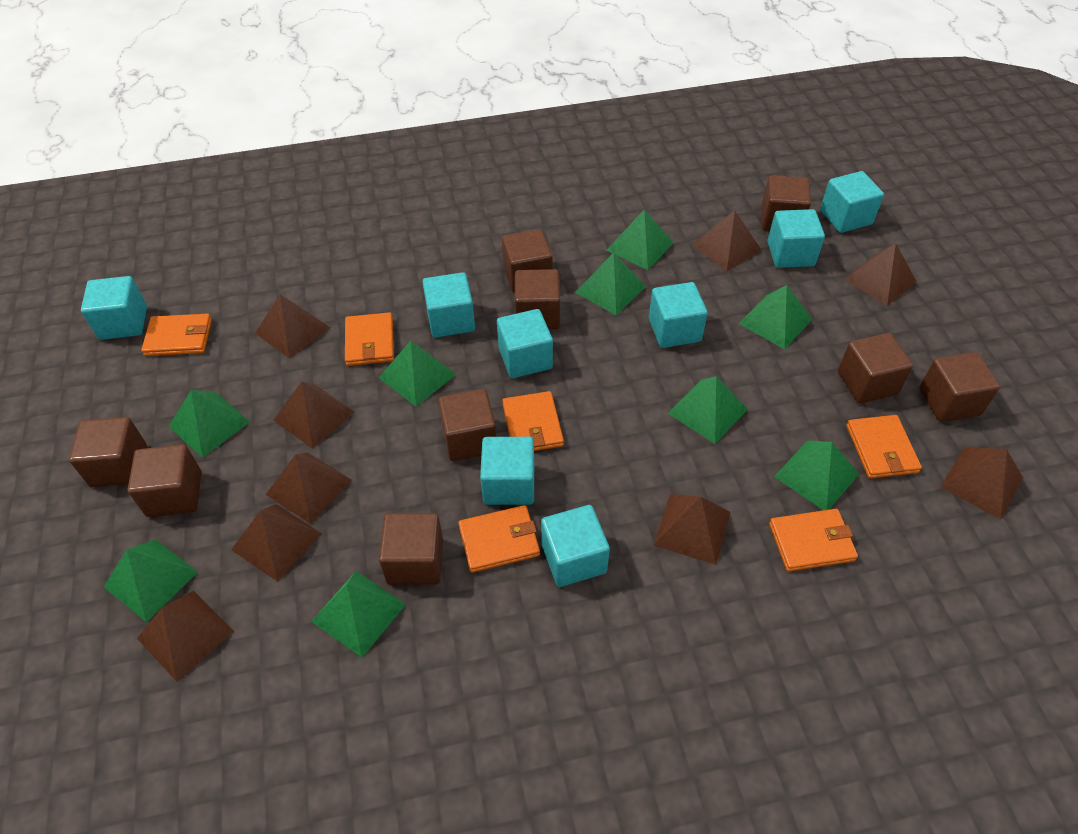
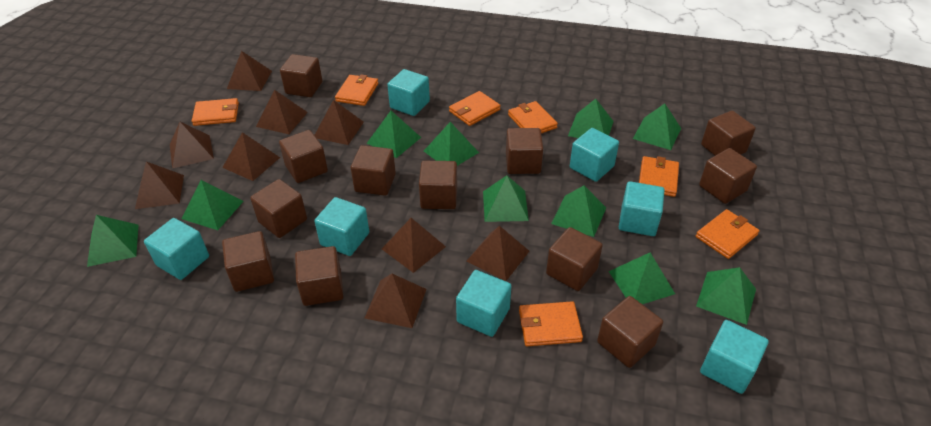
brown cube: [69,417,147,487] [128,444,202,517] [379,513,443,585] [438,389,497,461] [502,229,553,293] [515,269,560,329] [761,175,811,231] [838,333,913,403] [919,352,1000,422] = 9 -> [222,231,274,292] [250,179,307,238] [279,130,328,183] [280,54,322,97] [295,246,343,306] [351,145,396,196] [419,161,457,209] [506,128,543,174] [546,227,603,291] [597,296,663,368] [699,148,757,204] [701,111,756,156] = 12
green pyramid: [104,539,198,622] [168,390,250,458] [311,571,406,658] [379,341,456,407] [575,253,646,316] [607,209,674,270] [668,376,748,444] [739,285,812,350] [774,441,859,510] = 9 -> [87,215,139,267] [182,180,244,230] [367,111,421,158] [424,122,479,166] [483,176,529,222] [551,186,606,237] [568,99,613,138] [609,253,675,304] [633,104,681,150] [696,267,756,325] = 10
orange wallet: [141,314,212,356] [345,312,394,366] [458,505,540,573] [502,391,564,451] [769,509,858,572] [846,415,922,479] = 6 -> [192,98,239,126] [335,74,378,106] [449,91,501,126] [508,101,558,133] [519,301,583,346] [639,156,679,197] [696,209,760,259] = 7
turquoise cube: [81,276,147,340] [423,272,475,338] [480,437,534,505] [497,309,553,378] [541,505,610,587] [649,282,708,348] [767,209,825,268] [820,171,884,233] = 8 -> [144,218,209,280] [314,197,369,256] [387,69,430,116] [456,270,511,337] [570,128,619,182] [619,181,665,236] [700,320,769,394] = 7

